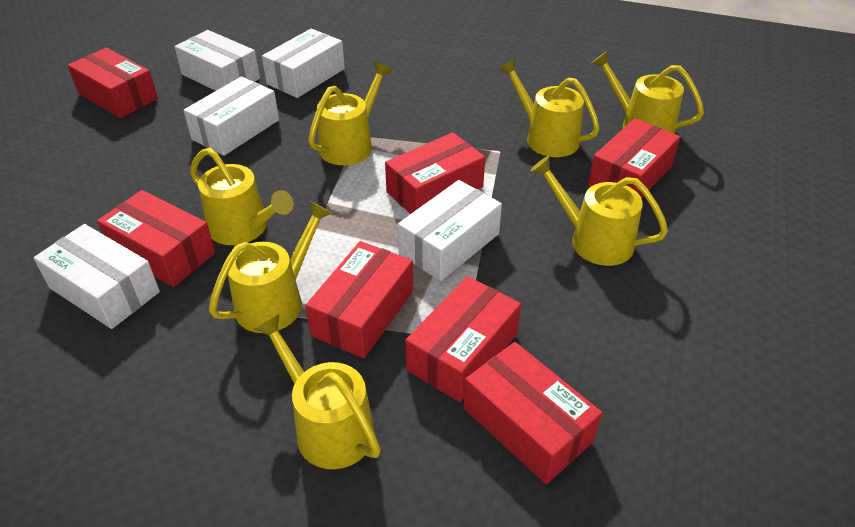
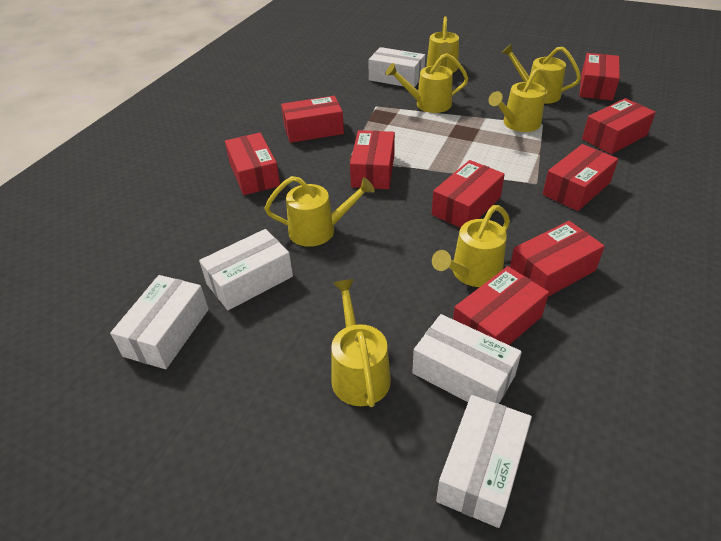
red box: [68,48,158,118] [97,190,215,287] [305,241,413,358] [385,132,485,214] [405,276,521,402] [464,342,602,484] [588,118,680,198] = 7 -> [225,133,280,195] [281,96,344,143] [350,130,395,189] [432,160,505,228] [453,266,549,345] [510,221,605,297] [543,144,618,211] [579,53,620,101] [582,98,656,154] = 9

